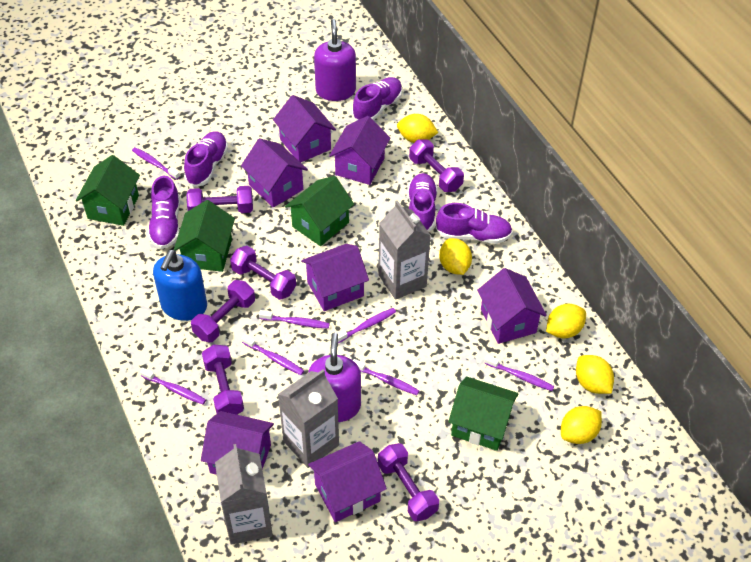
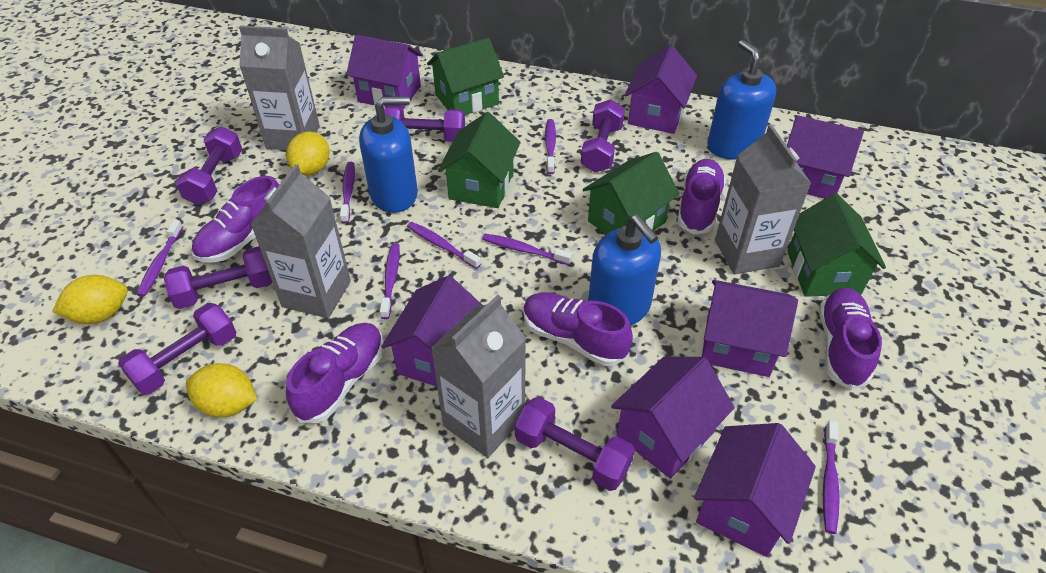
blue soap dispenser: [153,250,207,321] = 1 -> [359,96,418,213] [588,215,661,326] [707,40,776,160] = 3
grey carton: [215,444,273,545] [278,370,339,468] [378,200,431,300] = 3 -> [239,26,320,150] [251,164,351,318] [431,295,526,458] [715,125,812,274] = 4
purple soap dispenser: [308,332,361,422] [314,19,356,101] = 2 -> none = 0
yellow lemon: [397,114,438,143] [439,238,472,275] [546,304,586,338] [561,406,602,444] [576,355,614,394] = 5 -> [52,275,128,324] [186,363,257,417] [286,132,330,176] = 3

